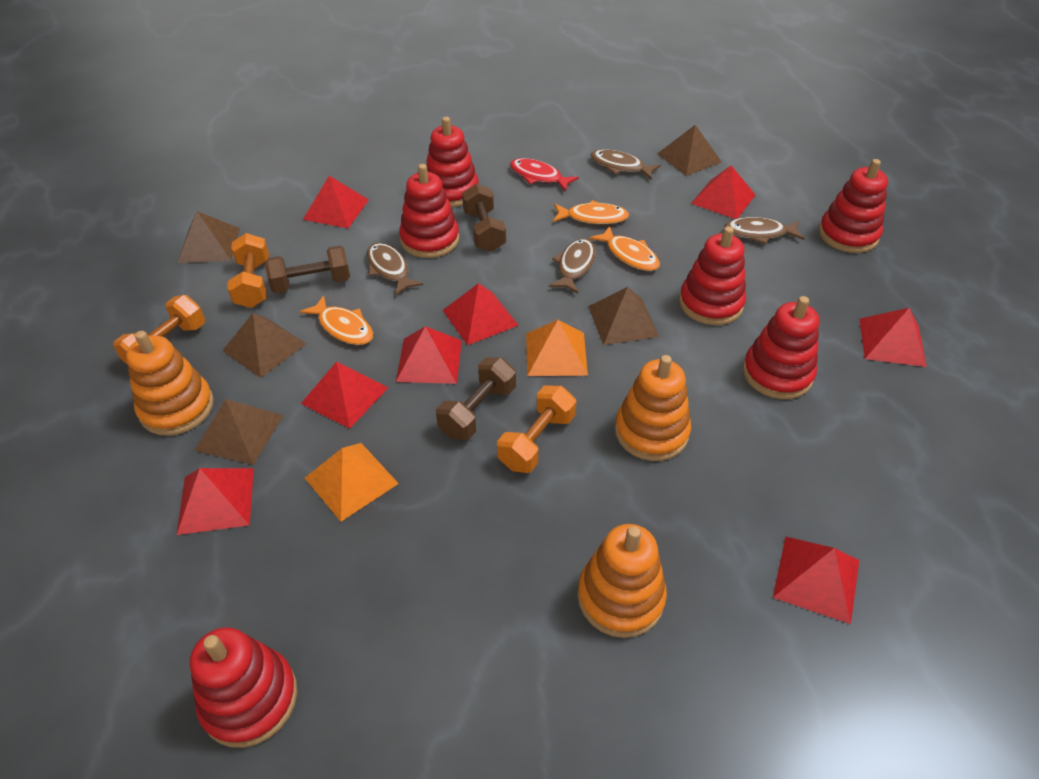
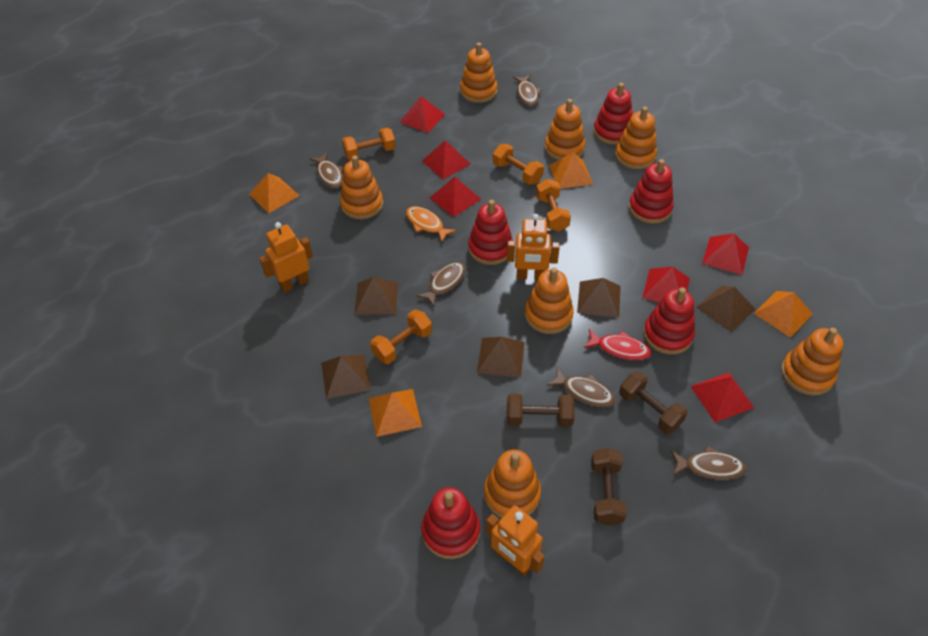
brown fish: [367,243,423,295] [549,238,596,293] [591,149,661,180] [724,217,804,244] = 4 -> [309,152,343,188] [416,262,466,306] [513,75,541,106] [547,367,615,407] [671,446,747,480] = 5
orange dumbbell: [113,295,205,365] [227,233,269,308] [497,386,577,473] = 3 -> [342,128,396,160] [370,310,432,364] [493,144,544,185] [536,179,571,231] = 4
orange fish: [300,295,373,345] [553,200,629,224] [589,226,660,271] = 3 -> [406,206,456,242] = 1
orange pyramid: [305,443,399,521] [526,320,588,376] = 2 -> [249,173,299,213] [369,389,422,437] [549,152,593,189] [754,291,813,338] = 4
orange robot: none = 0 -> [259,222,313,293] [486,505,545,576] [507,214,560,280] = 3
orange stacking toy: [126,331,214,436] [578,524,667,638] [615,355,691,461] = 3 -> [340,156,383,219] [460,43,498,103] [484,450,541,518] [525,267,574,334] [545,99,585,160] [615,107,657,169] [781,328,843,396] = 7
red pyramid: [177,468,254,535] [301,361,389,429] [303,176,369,228] [396,326,462,384] [443,283,519,345] [691,165,755,219] [773,537,859,624] [859,308,927,367] = 8 -> [399,96,445,133] [422,140,471,179] [430,176,481,217] [642,266,690,303] [691,372,754,422] [702,234,749,275] = 6
red stacking toy: [190,627,298,748] [399,164,459,258] [426,117,479,207] [679,226,746,325] [743,296,819,399] [819,159,888,253] = 6 -> [421,487,480,559] [468,200,513,265] [593,83,633,145] [629,159,674,224] [643,287,695,355] = 5

